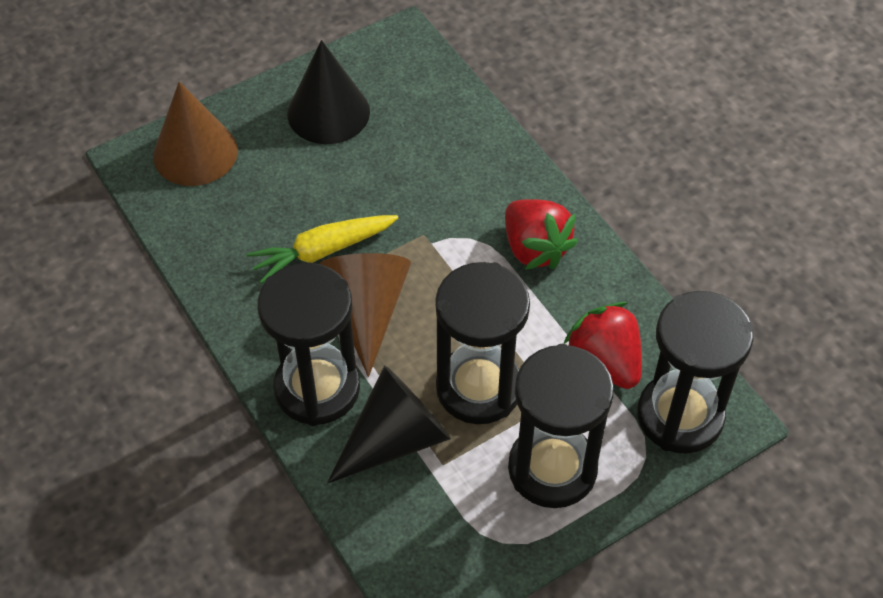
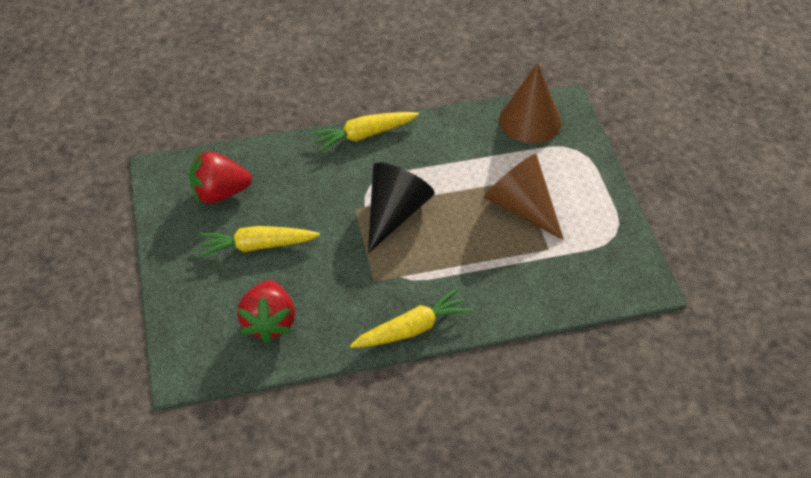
black cone: [287,40,370,144] [327,365,451,484] = 2 -> [368,162,435,253] = 1
black hourglass: [258,263,360,426] [435,262,530,424] [508,344,614,508] [637,291,754,454] = 4 -> none = 0
yellow carrot: [247,215,398,284] = 1 -> [198,226,320,257] [310,112,419,152] [350,288,472,348] = 3

